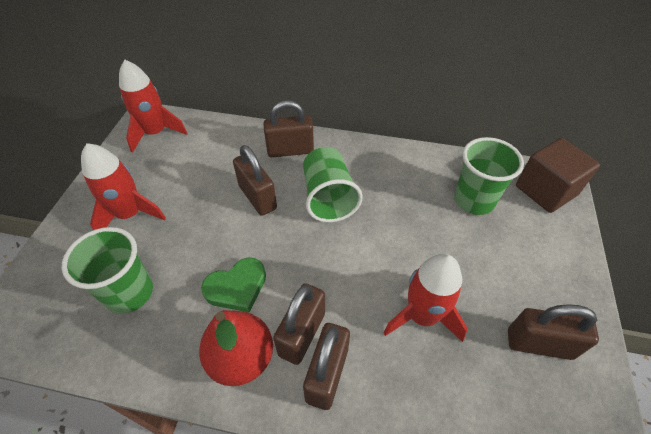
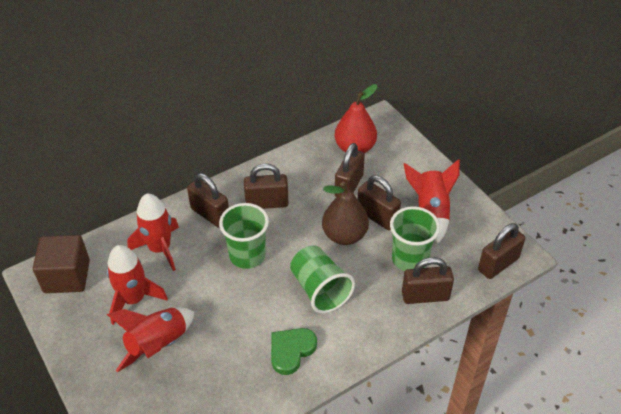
brown padlock: [233,145,277,216] [263,100,314,157] [273,283,325,365] [303,323,350,410] [508,304,599,360] = 5 -> [187,173,229,228] [244,163,288,209] [335,143,365,197] [358,175,401,230] [402,257,454,304] [478,223,525,279] = 6
brown pear: none = 0 -> [322,182,369,245] = 1
red rocket: [81,143,166,230] [119,60,188,153] [384,254,468,342] = 3 -> [107,245,168,325] [107,307,194,372] [127,193,179,271] [404,159,460,244] = 4

